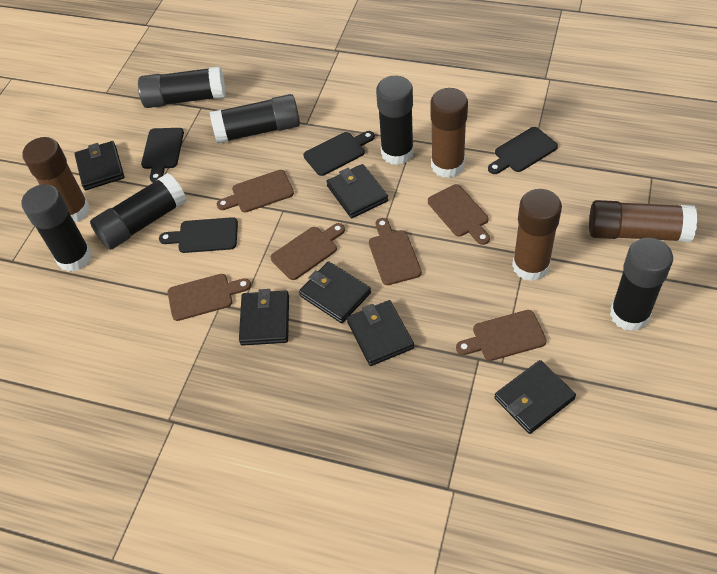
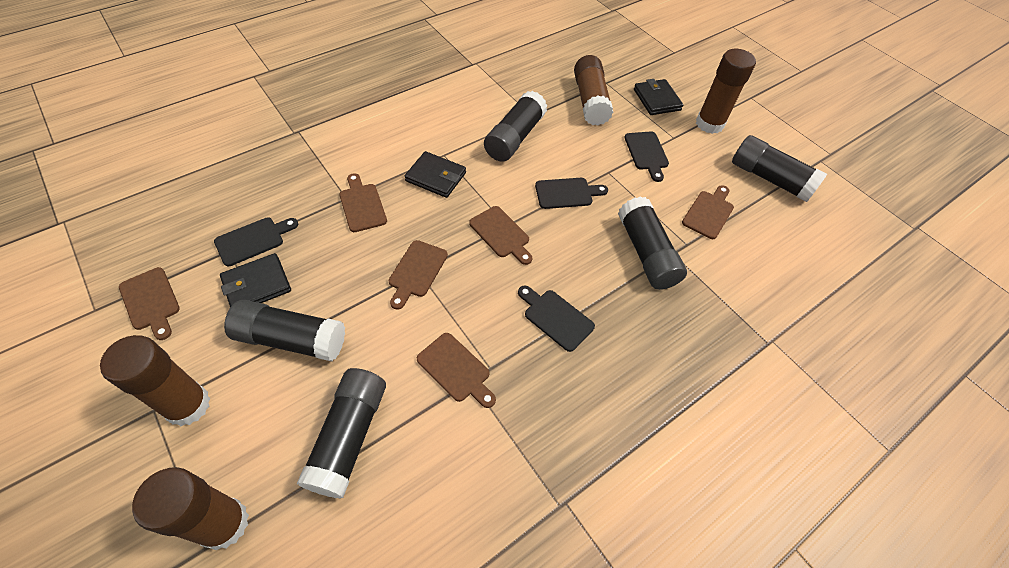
black glue stick: [21,184,92,272] [90,173,187,250] [138,66,226,108] [210,94,300,144] [376,76,414,165] [610,238,673,331] = 6 -> [224,300,345,361] [297,368,386,499] [484,91,547,162] [618,196,687,290] [732,135,827,202] = 5
black wallet: [74,141,124,190] [239,289,289,346] [299,261,371,323] [326,164,388,218] [347,300,414,366] [494,360,576,434] = 6 -> [220,253,291,307] [405,151,466,198] [634,79,683,115] = 3

